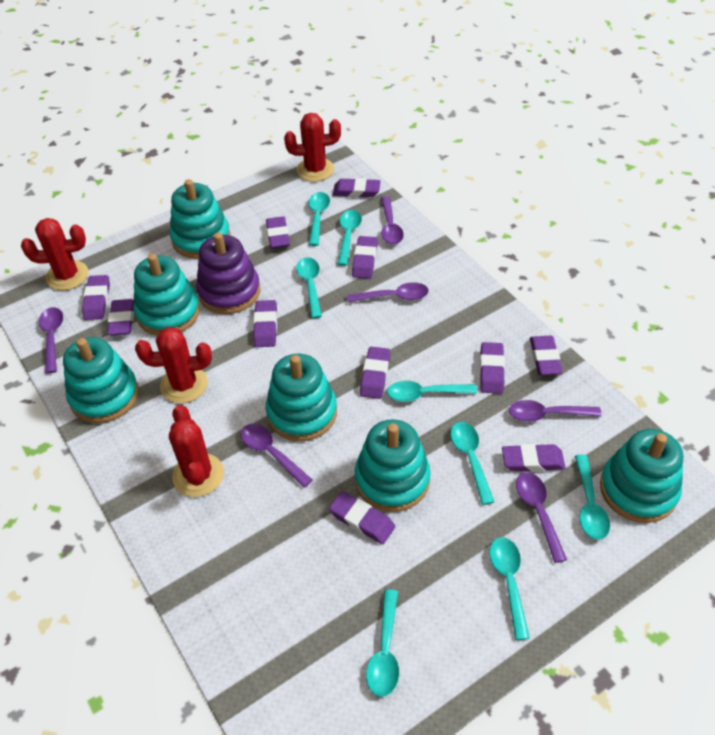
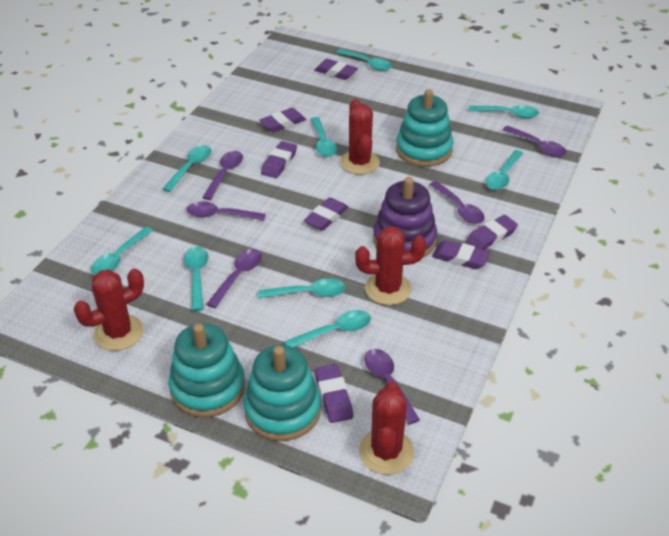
purple eraser: [82,275,110,320] [107,299,134,336] [253,300,277,347] [266,216,290,249] [329,491,395,544] [333,178,380,198] [352,236,378,279] [360,347,390,399] [480,342,505,394] [502,444,566,472] [530,336,563,375] = 11 -> [259,108,306,132] [261,141,297,178] [304,197,348,231] [315,59,358,80] [315,364,353,423] [432,240,490,269] [466,215,518,250] = 7
turquoise spoon: [296,257,322,318] [309,192,330,246] [338,210,362,266] [366,589,399,697] [387,381,477,402] [450,422,494,505] [489,537,530,640] [575,454,610,540] = 8 -> [91,227,153,275] [162,145,211,192] [184,247,208,311] [258,278,346,298] [284,310,371,347] [311,117,337,157] [336,49,392,71] [469,105,539,118] [485,150,523,190] = 9
turquoise stacking toy: [63,337,139,423] [134,254,200,336] [170,179,231,259] [265,354,337,441] [355,419,431,512] [600,429,683,523] = 6 -> [169,323,245,418] [244,345,321,441] [396,89,453,167] = 3

